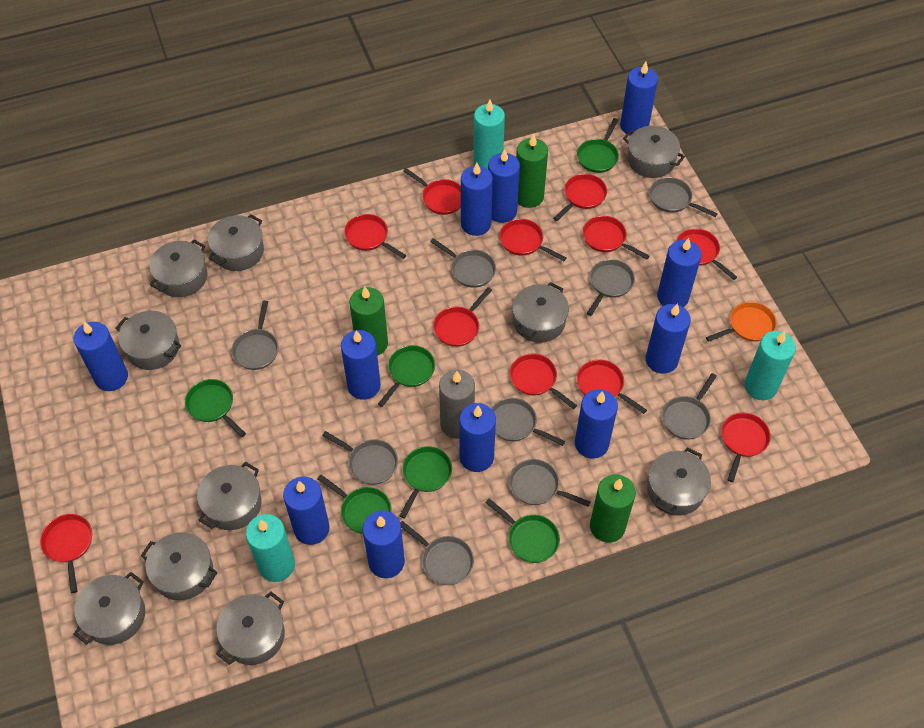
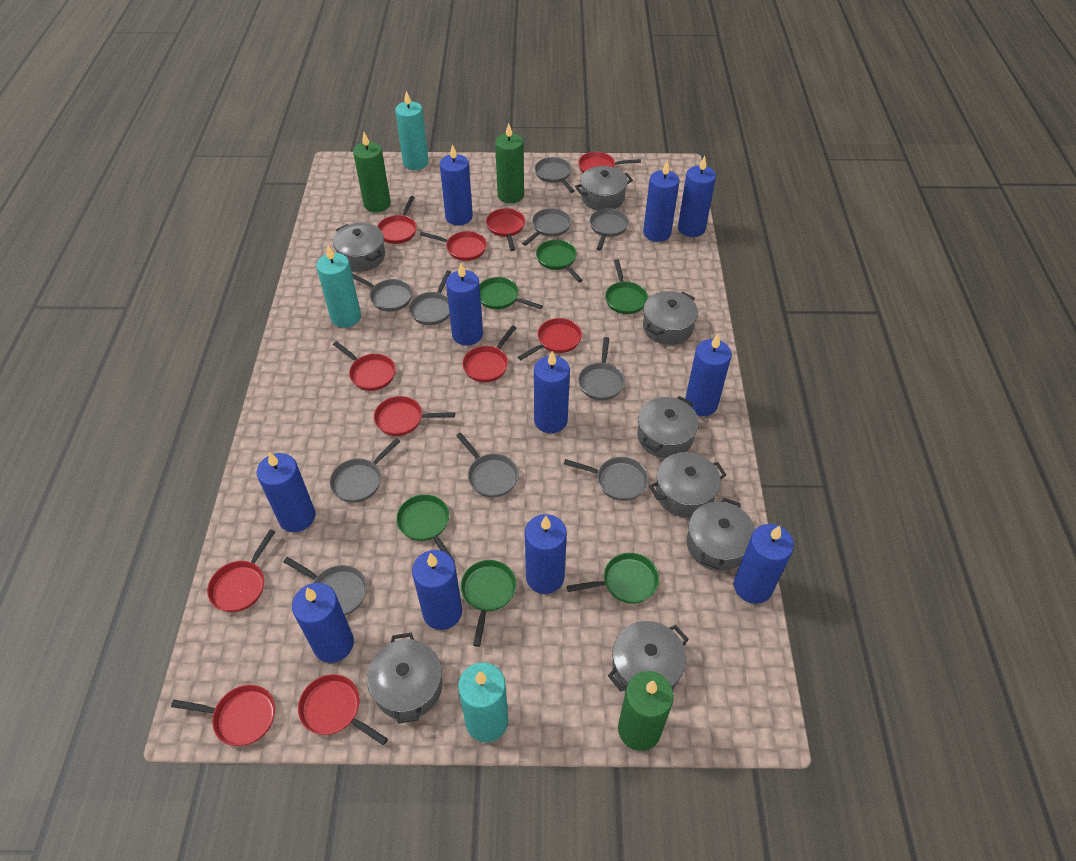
grey candle: [439,369,475,439] = 1 -> none = 0
grey pan: [232,301,279,370] [322,431,398,485] [401,521,474,585] [430,238,496,288] [491,398,565,446] [509,459,591,507] [587,259,635,316] [649,177,718,217] [662,373,717,440] = 9 -> [283,557,367,615] [329,438,400,503] [352,273,412,312] [409,270,451,325] [456,433,519,498] [522,208,571,246] [534,157,574,193] [564,457,648,501] [578,337,625,400] [589,208,629,250] = 10
grey pot: [73,572,145,645] [116,311,182,370] [141,532,217,600] [149,240,207,297] [197,462,262,530] [208,214,264,271] [216,592,285,665] [512,282,569,343] [623,126,685,178] [647,447,711,516] = 10 -> [333,223,385,272] [367,633,442,724] [575,166,633,210] [608,621,689,692] [637,396,699,458] [643,291,698,345] [649,452,726,518] [687,498,755,571] = 8
orange pan: [706,302,777,342] = 1 -> none = 0

